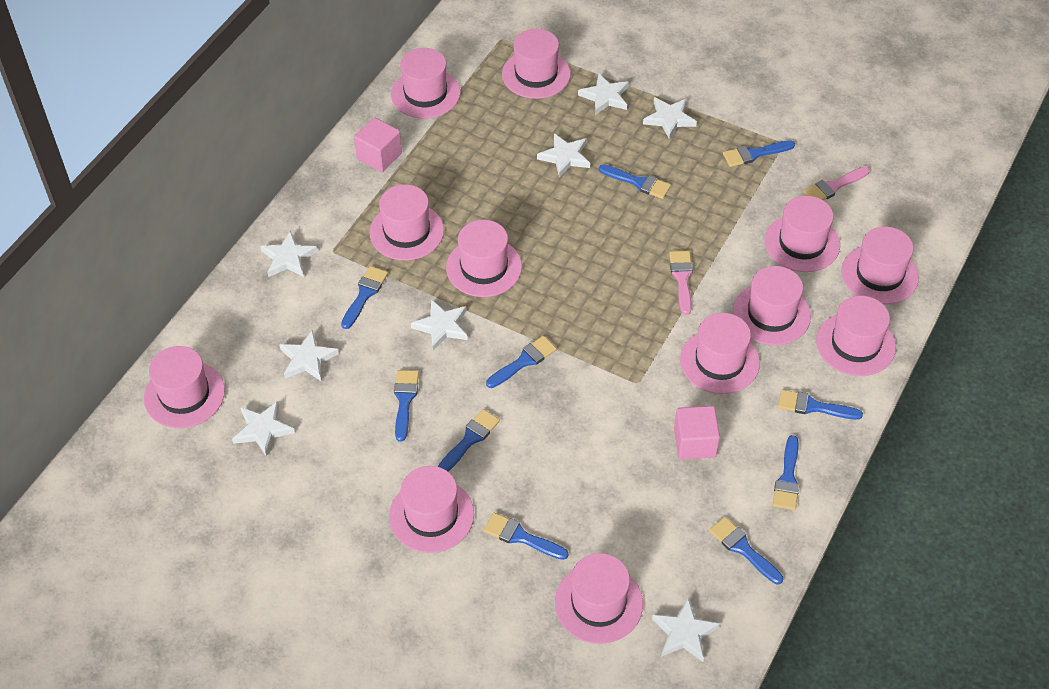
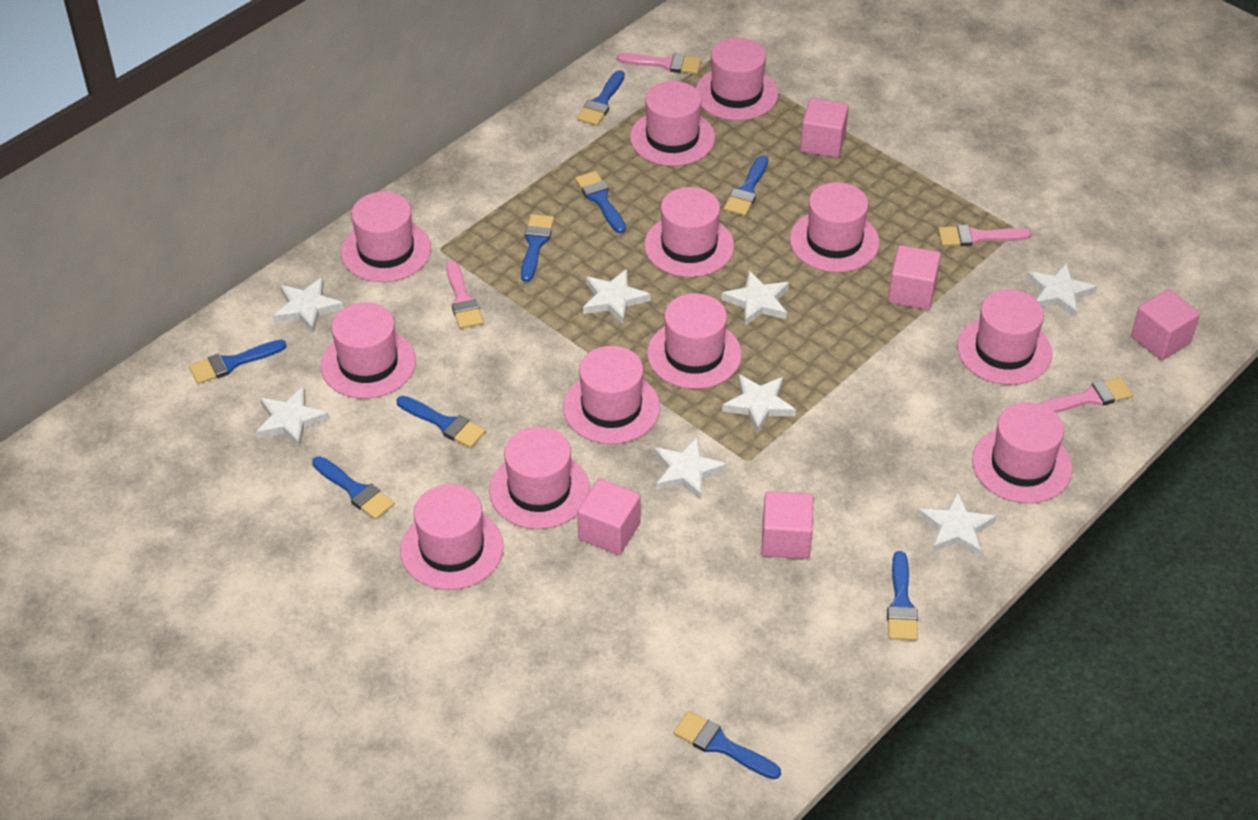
blue brush: [341,266,388,329] [394,370,419,442] [438,409,500,472] [484,513,568,560] [486,336,557,388] [599,164,671,199] [709,517,783,584] [723,140,795,167] [773,435,799,510] [778,389,863,420] = 10 -> [189,340,287,384] [312,456,395,520] [397,396,486,448] [521,214,554,282] [575,171,626,233] [577,70,625,126] [673,711,781,779] [724,155,768,216] [887,551,918,641] = 9
pink brush: [669,251,693,315] [803,167,870,200] = 2 -> [446,260,484,329] [617,53,701,74] [938,225,1031,246] [1039,377,1133,413] = 4
pink cube: [354,117,402,172] [674,406,720,460] = 2 -> [577,479,641,555] [761,491,813,559] [800,98,849,158] [888,245,941,310] [1131,289,1200,360] = 5

